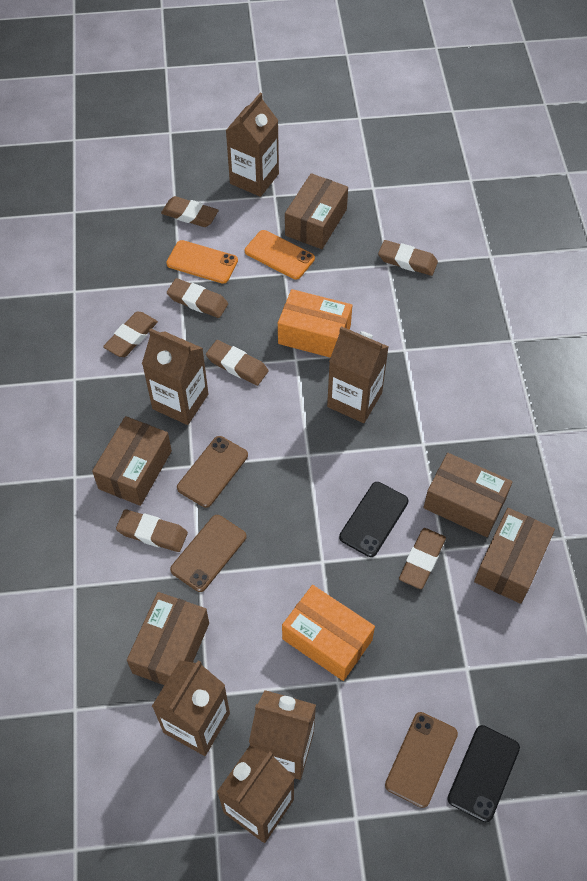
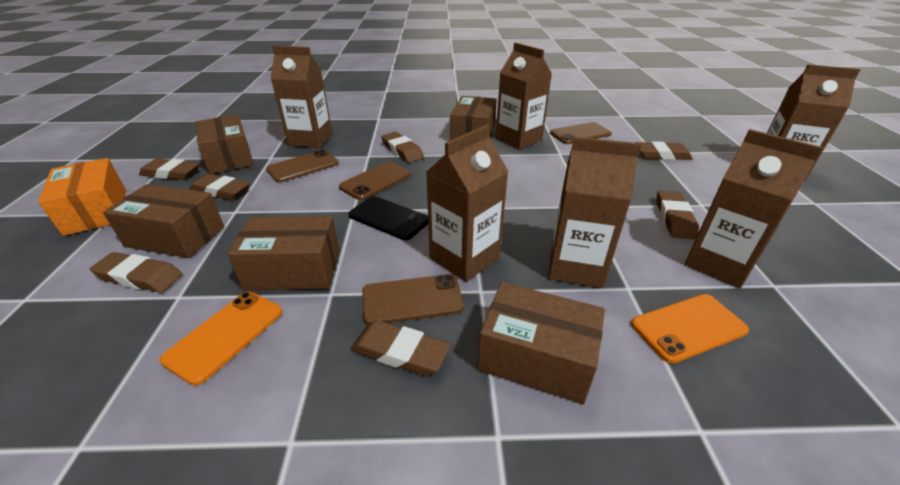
black phone: [339,482,408,557] [447,725,520,822] = 2 -> [348,196,428,240] = 1
brown phone: [170,515,247,592] [177,436,248,508] [385,712,458,808] = 3 -> [266,150,339,183] [339,162,411,200] [362,274,464,325] [550,122,612,144] = 4
orange box: [278,289,352,358] [282,585,375,681] = 2 -> [38,158,126,236] = 1

